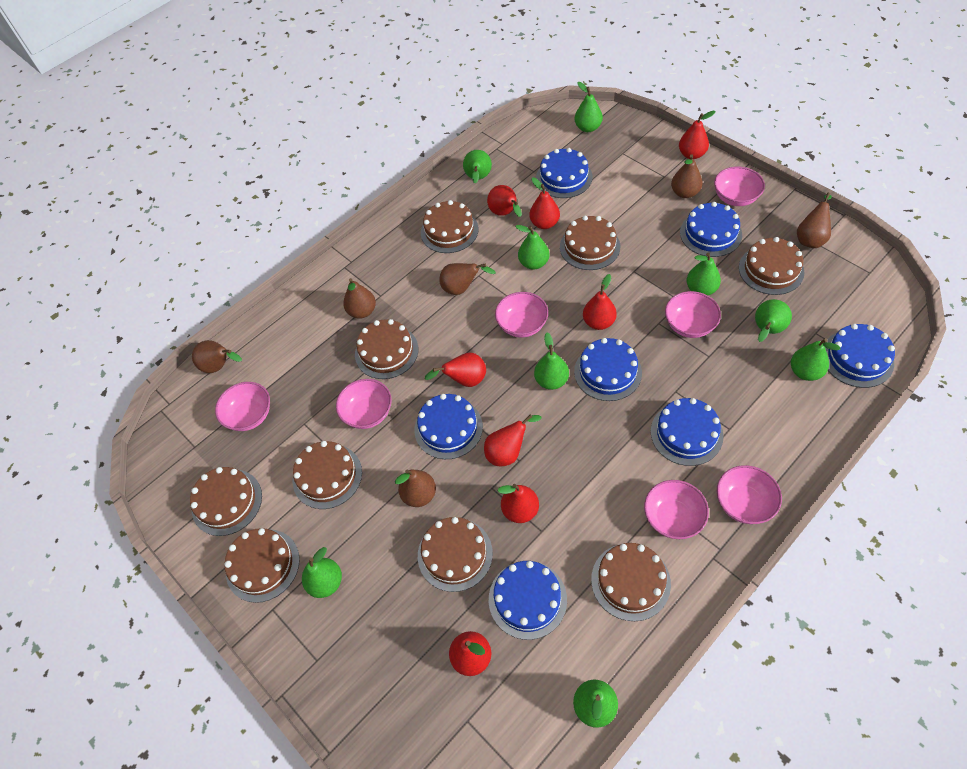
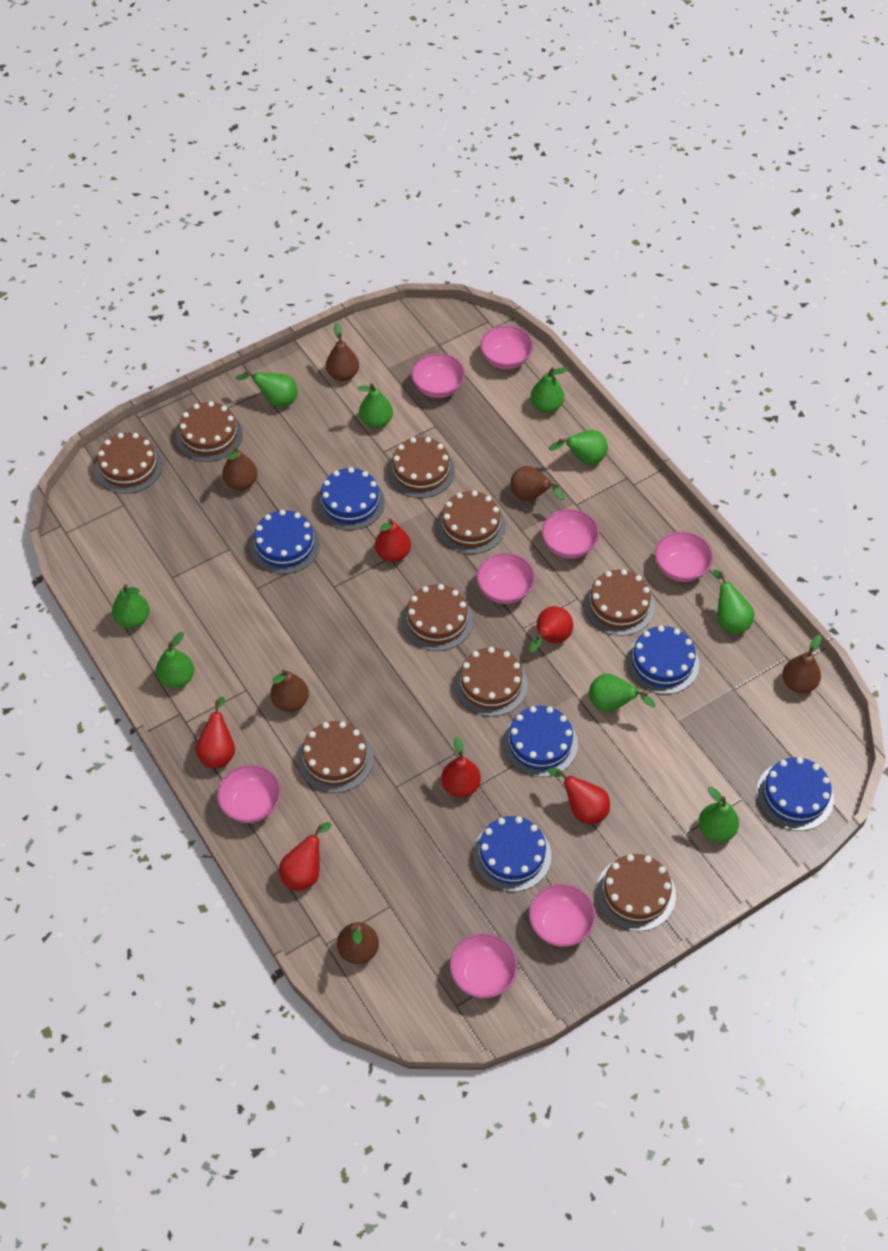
blue cake: [414,394,483,459] [489,561,567,640] [536,148,592,198] [574,338,642,401] [651,398,724,466] [680,202,742,257] [825,324,895,388] = 7 -> [250,510,320,574] [317,467,385,530] [473,816,551,892] [503,706,578,777] [626,626,699,694] [756,757,834,831] = 6
pink bowl: [215,382,270,431] [336,379,392,429] [495,292,548,338] [644,480,709,539] [665,291,721,338] [714,167,765,206] [717,465,782,524] = 7 -> [217,765,281,823] [411,353,465,398] [450,933,518,998] [477,553,535,604] [480,326,533,369] [529,884,596,947] [542,509,599,559] [655,532,713,582] = 8
red pear: [425,353,486,387] [449,631,491,676] [484,415,542,467] [487,185,522,217] [498,484,539,523] [530,178,560,229] [583,274,617,330] [679,111,716,159] = 8 -> [196,697,235,768] [279,822,332,891] [375,518,411,562] [441,736,481,797] [529,606,573,652] [548,767,610,824] = 6

